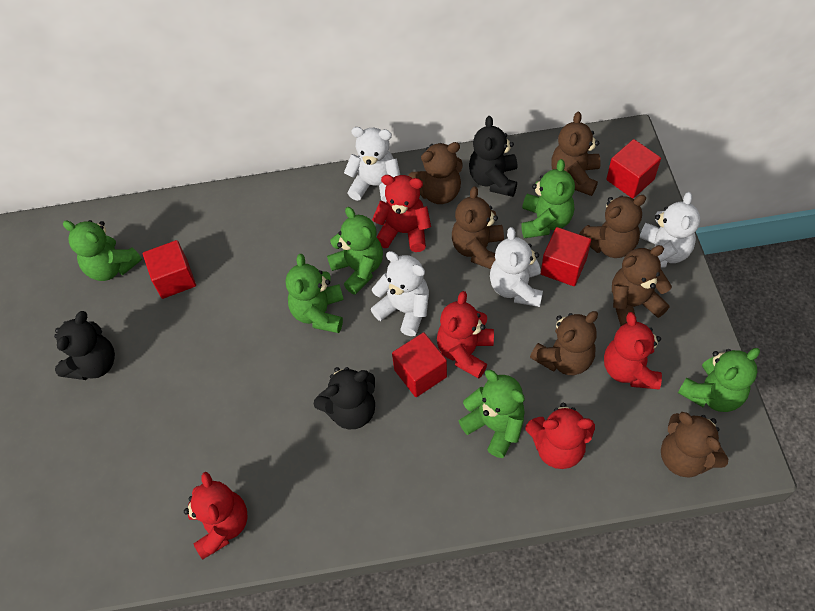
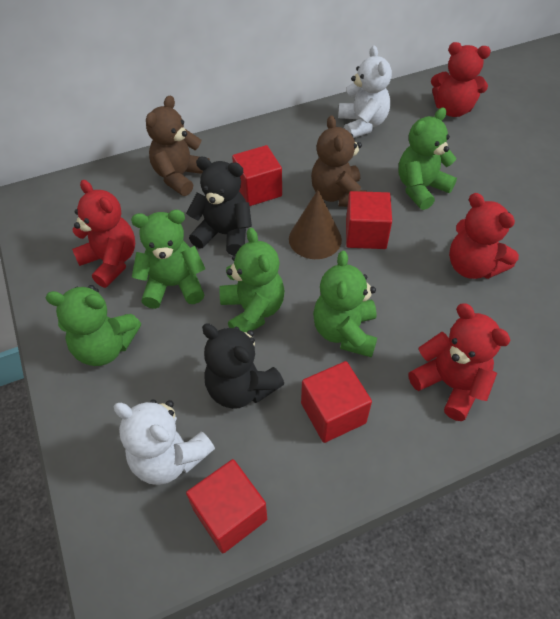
black teddy bear: [54,311,115,380] [314,367,375,429] [469,116,517,197] = 3 -> [186,157,252,256] [202,324,284,409] = 2
brown cone: none = 0 -> [289,190,342,259] = 1
brown teddy bear: [408,142,462,204] [452,186,504,269] [530,311,598,375] [551,112,601,196] [579,195,646,258] [612,245,672,326] [661,412,728,478] = 7 -> [146,96,210,196] [311,115,367,207] = 2
green teddy bear: [63,220,142,281] [286,254,344,333] [327,207,383,295] [459,370,525,458] [521,159,575,238] [678,348,760,412] = 6 -> [45,285,141,366] [131,210,205,309] [219,228,285,333] [313,251,377,358] [399,108,457,210] = 5
red teddy bear: [184,472,248,560] [372,175,431,252] [437,291,494,379] [526,403,595,469] [604,312,662,390] = 5 -> [72,180,135,288] [408,303,511,421] [431,42,491,117] [449,193,519,279] = 4
white teddy bear: [344,127,400,202] [371,251,429,336] [490,227,543,307] [640,192,701,268] = 4 -> [114,399,215,485] [338,46,392,138] = 2

